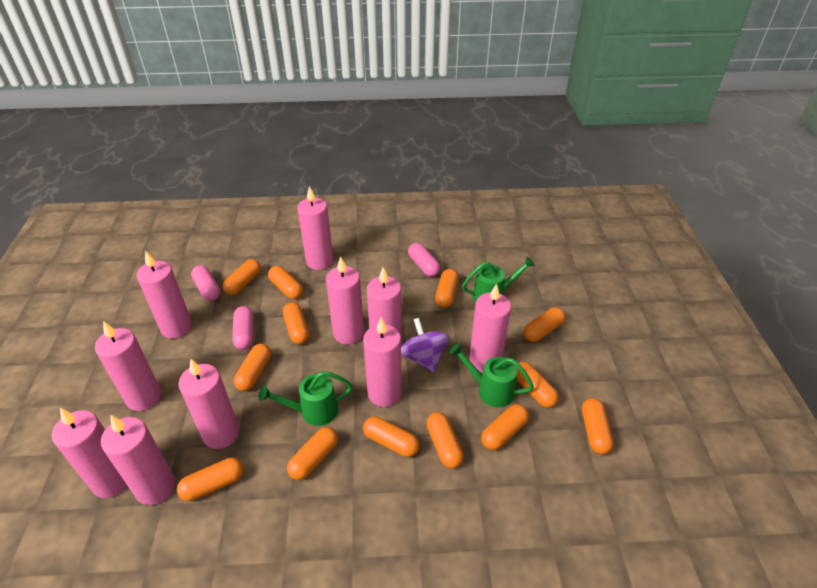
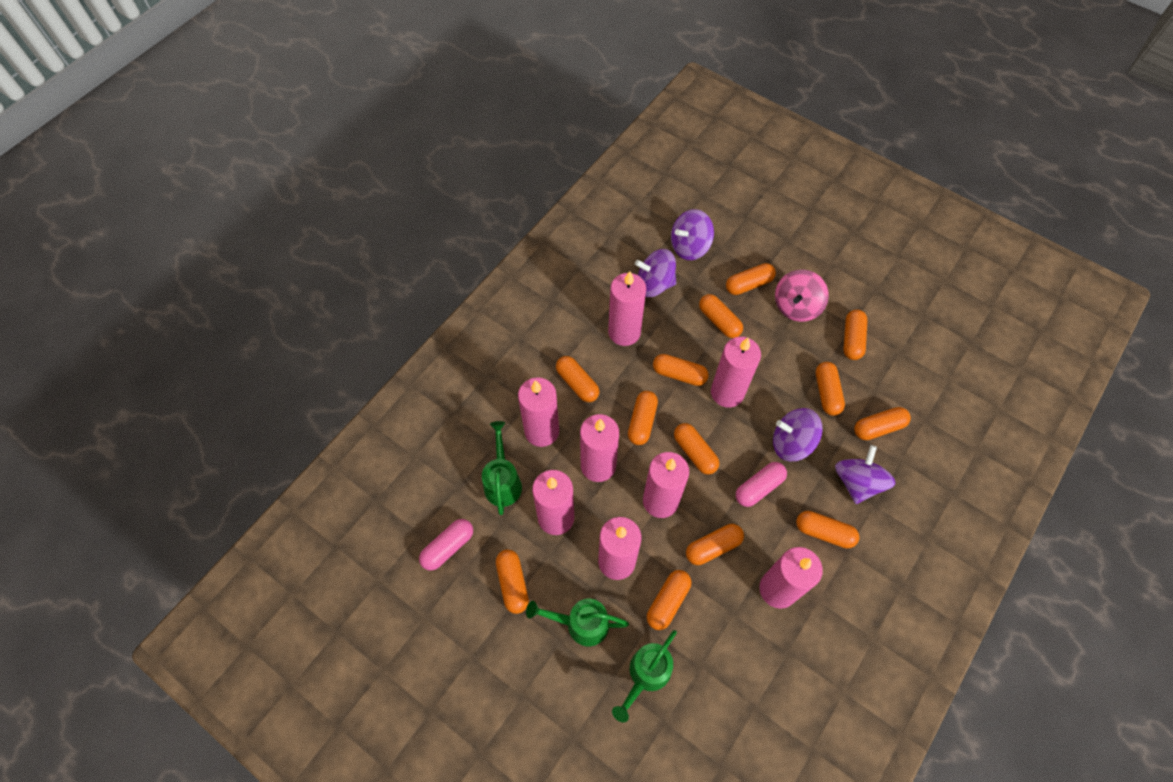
pink candle: [52,408,127,498] [95,321,161,411] [101,415,176,505] [137,251,192,339] [179,358,239,449] [297,186,333,270] [326,256,364,345] [363,317,402,407] [367,267,402,345] [469,284,511,372] = 10 -> [518,377,559,447] [532,470,574,535] [580,414,619,482] [598,517,641,580] [608,271,646,346] [643,452,689,518] [711,337,761,408] [759,547,823,609] = 8
pink capsule: [191,265,220,301] [232,306,253,350] [408,243,440,277] = 3 -> [419,519,473,571] [736,462,787,507] = 2
pink spinning top: none = 0 -> [775,269,829,322] = 1
purple spinning top: [401,318,450,372] = 1 -> [635,249,676,297] [671,209,714,260] [773,408,823,461] [835,445,896,504] = 4

